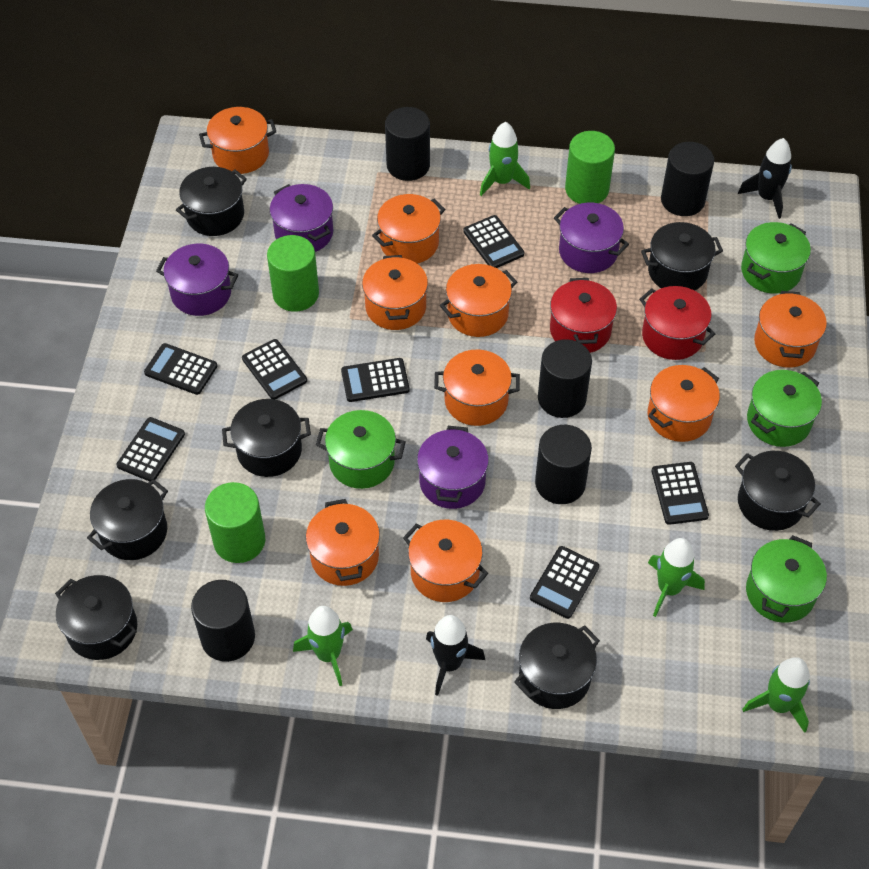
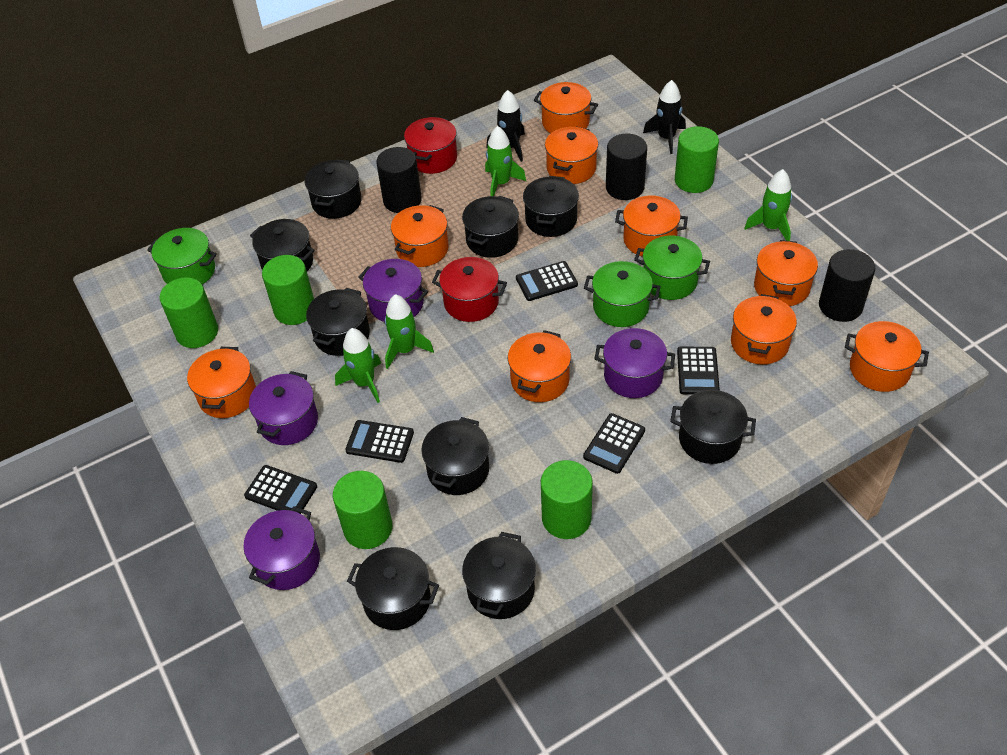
black calculator: [117,417,185,482] [144,343,217,395] [242,339,307,399] [341,358,410,402] [463,215,524,268] [530,546,599,619] [652,462,709,525] = 7 -> [244,465,317,514] [345,420,414,463] [516,261,578,301] [583,413,645,474] [677,346,720,395] = 5
black cylinder: [191,580,255,662] [385,107,430,181] [535,425,592,504] [538,339,592,418] [661,142,714,216] = 5 -> [376,147,422,213] [606,134,647,200] [819,249,875,322] = 3
black pot: [55,575,137,660] [87,479,168,560] [176,167,247,236] [222,399,311,477] [514,623,600,709] [641,222,723,291] [735,451,821,531] = 7 -> [250,219,315,271] [305,159,362,219] [306,288,370,356] [347,547,439,630] [421,417,489,495] [462,196,519,258] [462,532,536,619] [523,176,579,237] [670,390,756,464] = 9
green cylinder: [205,482,265,563] [267,235,319,312] [565,131,615,204] = 3 -> [160,277,218,348] [262,255,314,325] [333,471,393,549] [541,460,593,539] [675,126,719,193] = 5
green pot: [316,410,405,489] [741,222,811,294] [746,535,827,623] [747,370,822,447] = 4 -> [147,228,217,284] [584,261,661,327] [634,235,710,300] = 3

